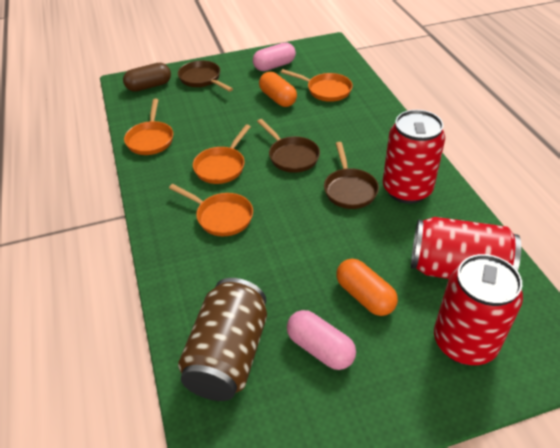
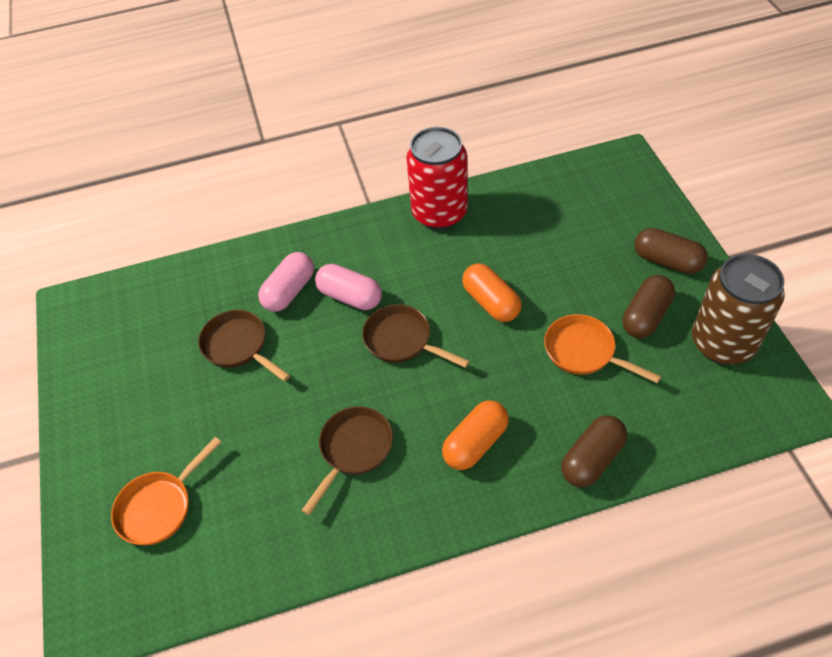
brown capsule: [123,63,171,92] = 1 -> [561,415,627,487] [622,275,675,338] [635,228,708,274] = 3
orange pan: [124,99,173,155] [169,184,253,236] [193,124,251,184] [281,69,353,102] = 4 -> [111,437,221,545] [544,314,661,383] = 2
red can: [383,110,445,204] [411,217,521,279] [434,254,523,365] = 3 -> [406,127,468,230] = 1

